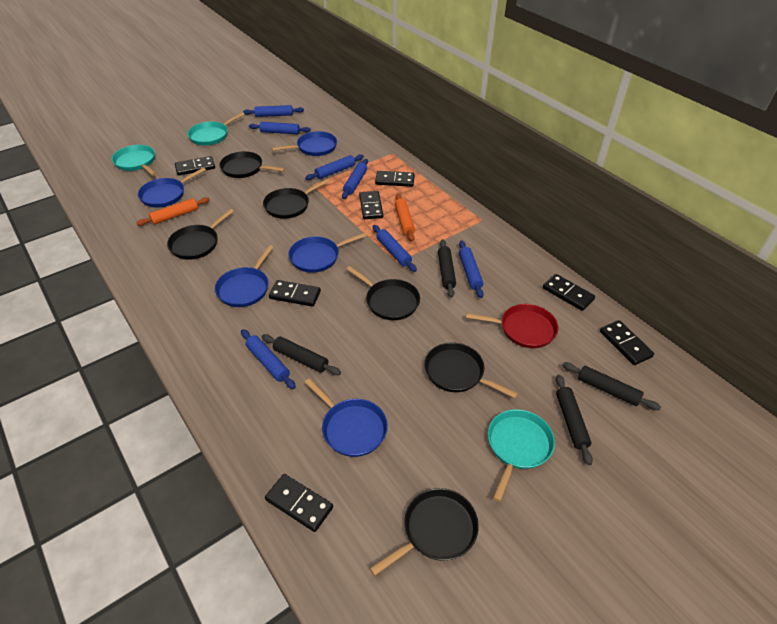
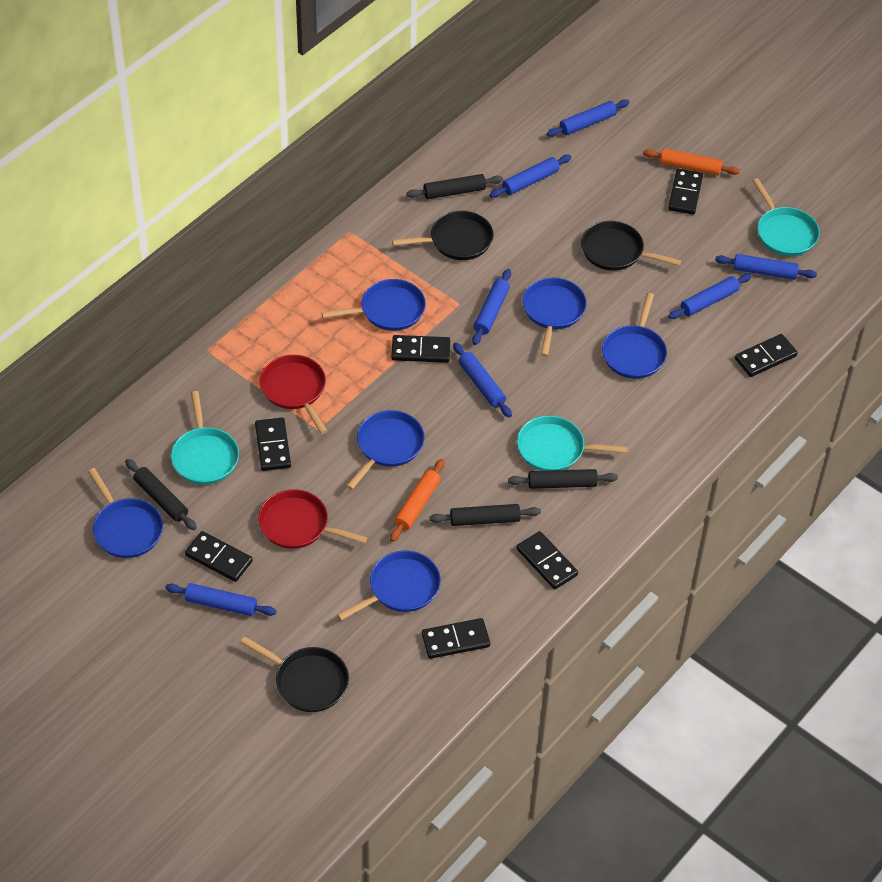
black pan: [167,209,234,260] [219,151,285,178] [263,179,329,219] [346,266,420,320] [370,488,479,576] [424,343,518,399] = 6 -> [240,636,349,712] [392,211,493,260] [581,221,682,271] = 3
blue pan: [138,167,206,208] [215,245,273,307] [272,131,337,156] [288,233,366,273] [304,378,388,457] = 5 -> [88,468,163,558] [322,279,426,331] [337,551,441,621] [346,410,425,490] [522,278,587,357] [602,293,667,379] = 6
red pan: [466,304,559,348] = 1 -> [258,489,368,549] [259,355,327,434] = 2

